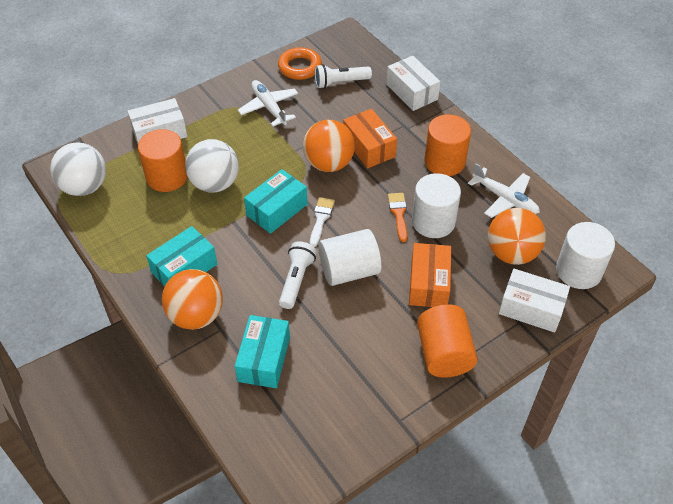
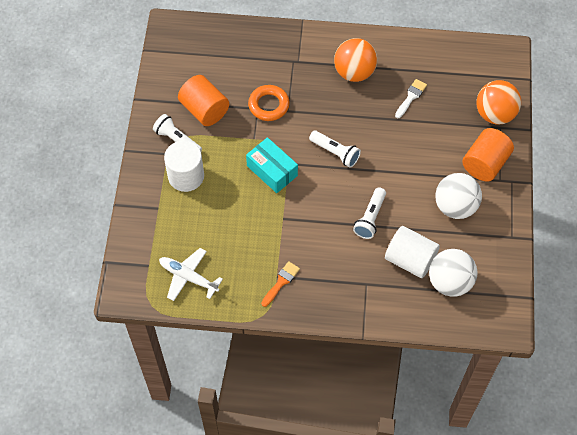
orange ball: [162,269,223,330] [303,120,355,172] [488,208,546,265] = 3 -> [334,38,377,82] [477,80,521,124] = 2
orange box: [343,109,397,168] [409,243,451,307] = 2 -> none = 0
orange cylinder: [138,129,188,192] [417,304,478,377] [424,114,471,176] = 3 -> [178,75,229,126] [462,128,514,182] = 2
turquoise box: [146,226,217,286] [235,315,290,388] [244,169,307,234] = 3 -> [246,137,298,193] = 1
white box: [128,98,187,144] [387,56,440,111] [499,269,570,332] = 3 -> none = 0
white cylinder: [318,229,382,286] [412,173,461,238] [556,222,615,289] = 3 -> [164,140,204,192] [385,226,440,278] = 2
white flashlight: [279,241,317,309] [315,64,372,89] = 2 -> [153,114,202,151] [309,130,361,168] [353,187,386,239] = 3
white plane: [238,80,298,127] [468,163,540,218] = 2 -> [159,248,223,301] = 1

